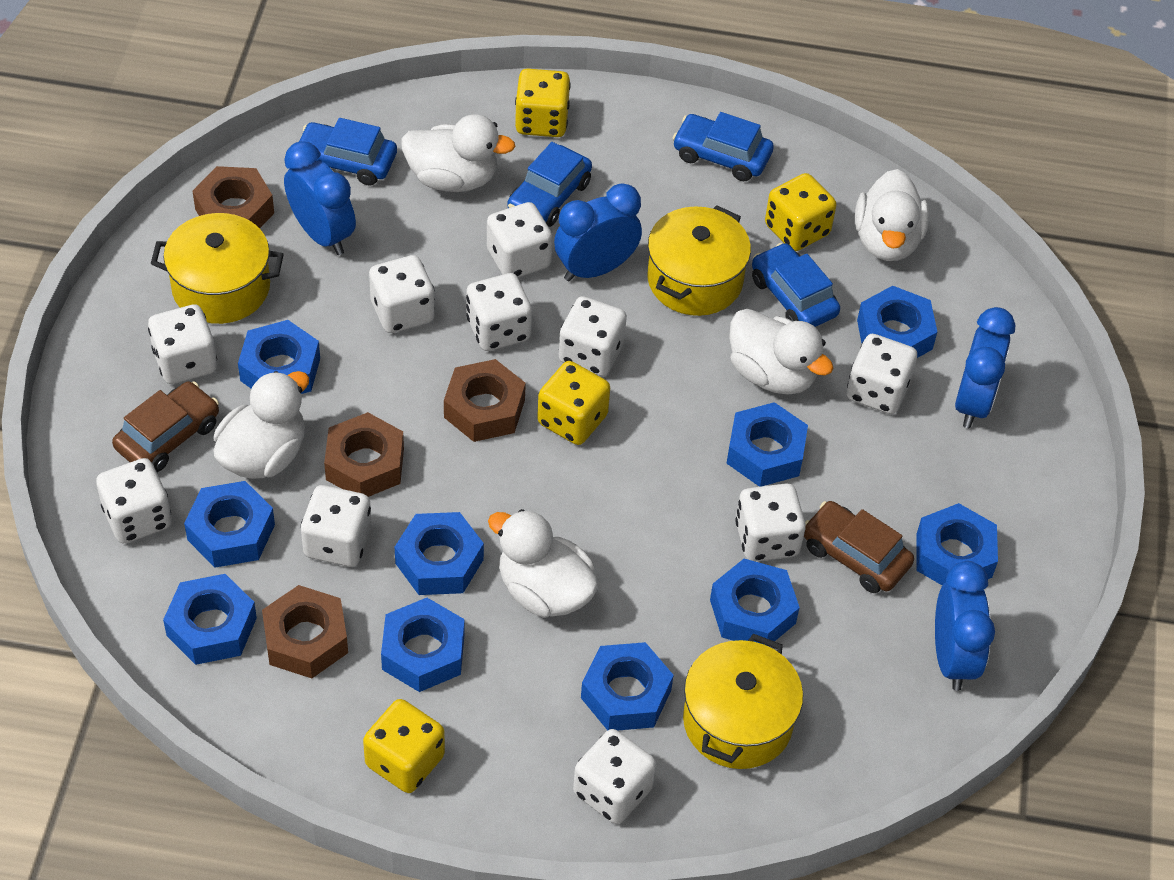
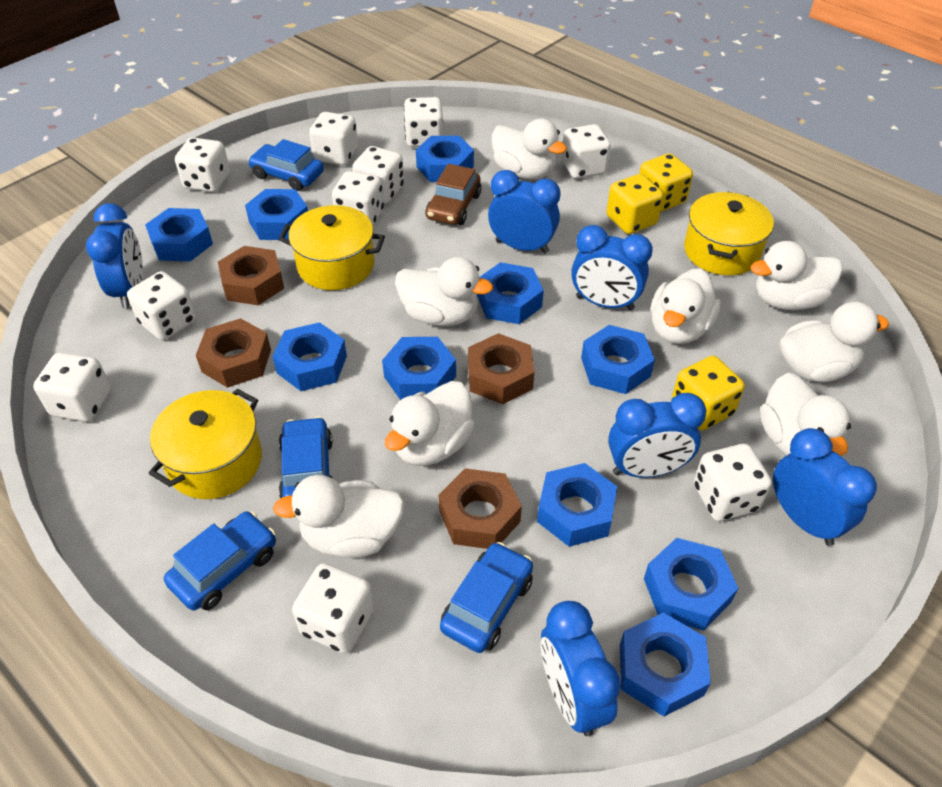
blue clock: [284,141,356,255] [554,183,642,281] [935,561,995,691] [955,307,1016,428] = 4 -> [86,203,143,308] [488,170,560,254] [541,601,621,736] [571,225,653,310] [608,393,706,478] [773,428,877,546] = 6
brown car: [112,381,219,472] [804,501,914,593] = 2 -> [425,164,481,225] = 1
white duck: [213,371,309,479] [401,114,515,192] [488,509,598,618] [729,309,833,395] [855,169,929,261] = 5 -> [273,475,405,558] [385,381,475,466] [395,257,493,326] [492,118,567,180] [651,268,721,344] [750,241,843,311] [760,373,851,456] [780,302,889,382] = 8
yellow dice: [363,699,445,793] [515,69,571,137] [537,361,610,445] [765,173,836,251] = 4 -> [606,174,664,234] [639,153,693,212] [671,356,745,430] = 3

